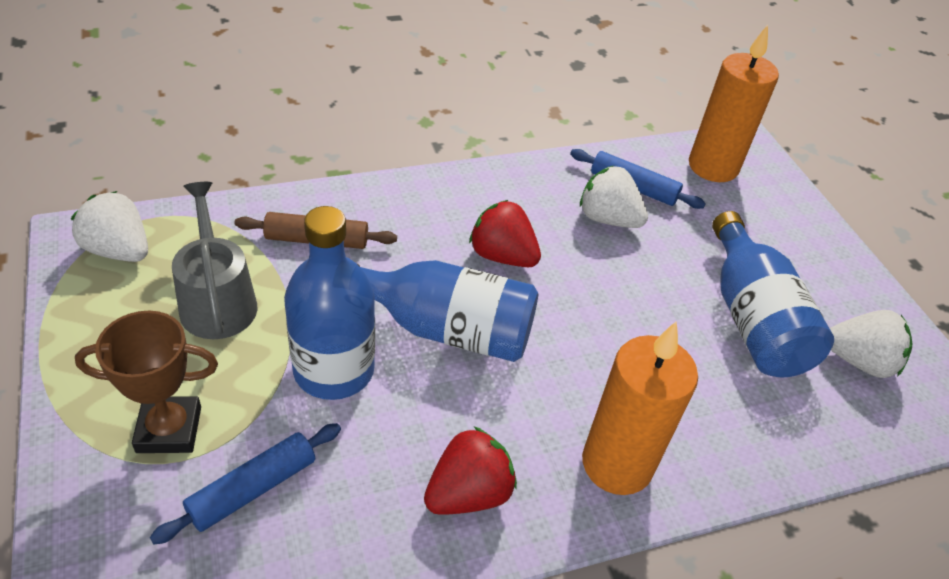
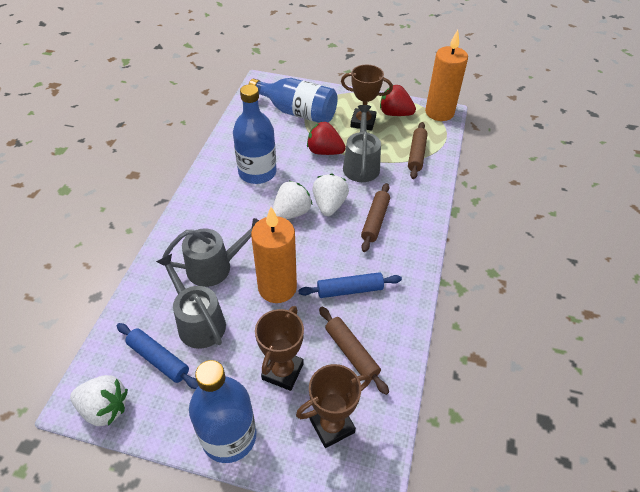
brown rolling pin: [234,212,397,249] = 1 -> [319,307,389,395] [361,183,390,252] [408,122,428,179] = 3
brown trophy: [75,311,218,453] = 1 -> [255,306,304,391] [296,364,371,448] [341,65,393,131] = 3
grey watering can: [172,182,257,339] = 1 -> [156,254,226,349] [162,218,259,287] [343,105,381,182] = 3

